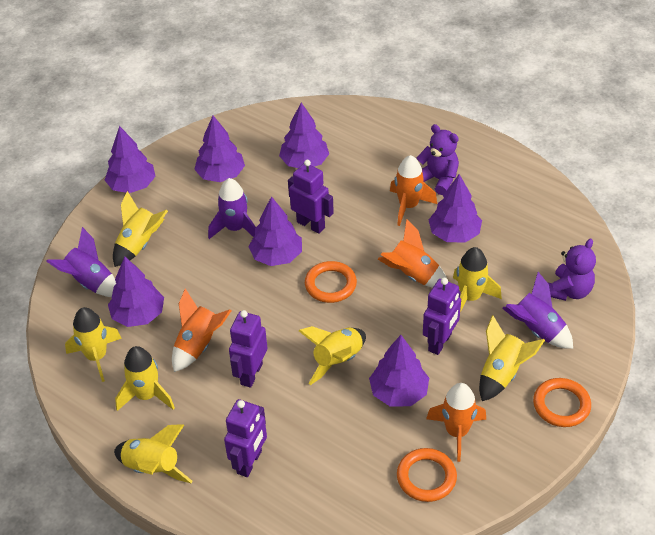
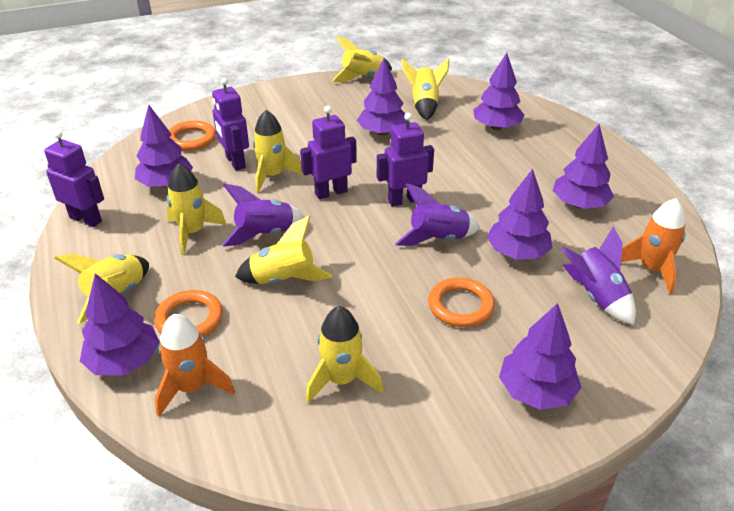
orange rocket: [172,288,231,372] [378,219,447,288] [390,155,437,226] [426,383,486,462] = 4 -> [155,314,235,417] [621,198,686,295] = 2
purple teddy bear: [417,124,459,195] [547,238,596,301] = 2 -> none = 0

